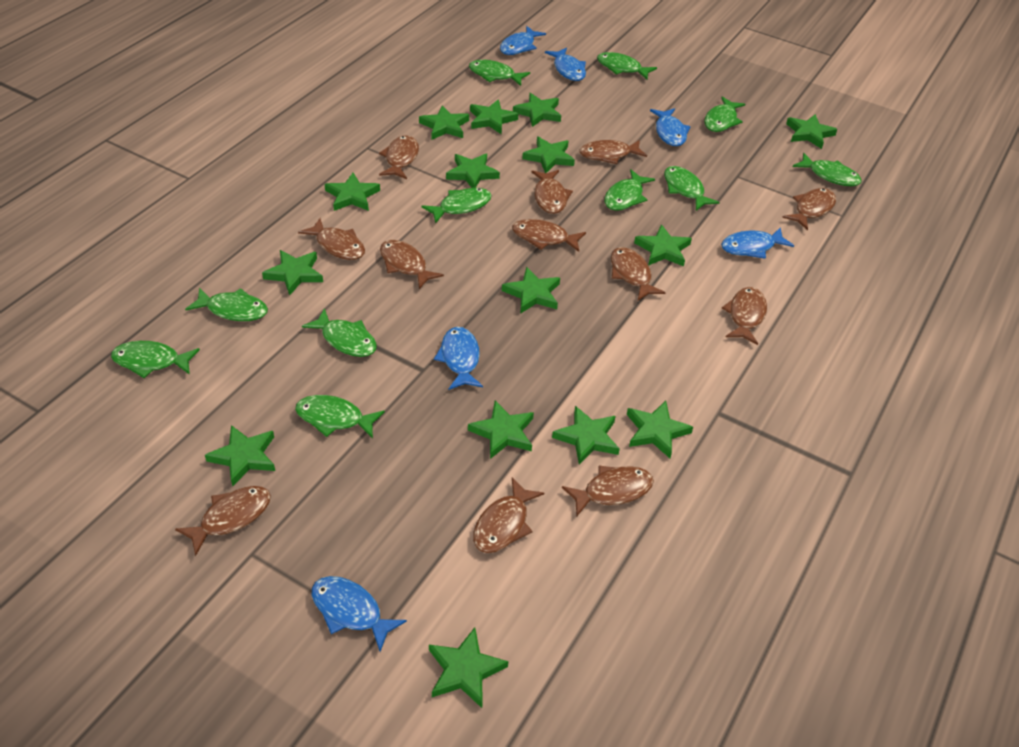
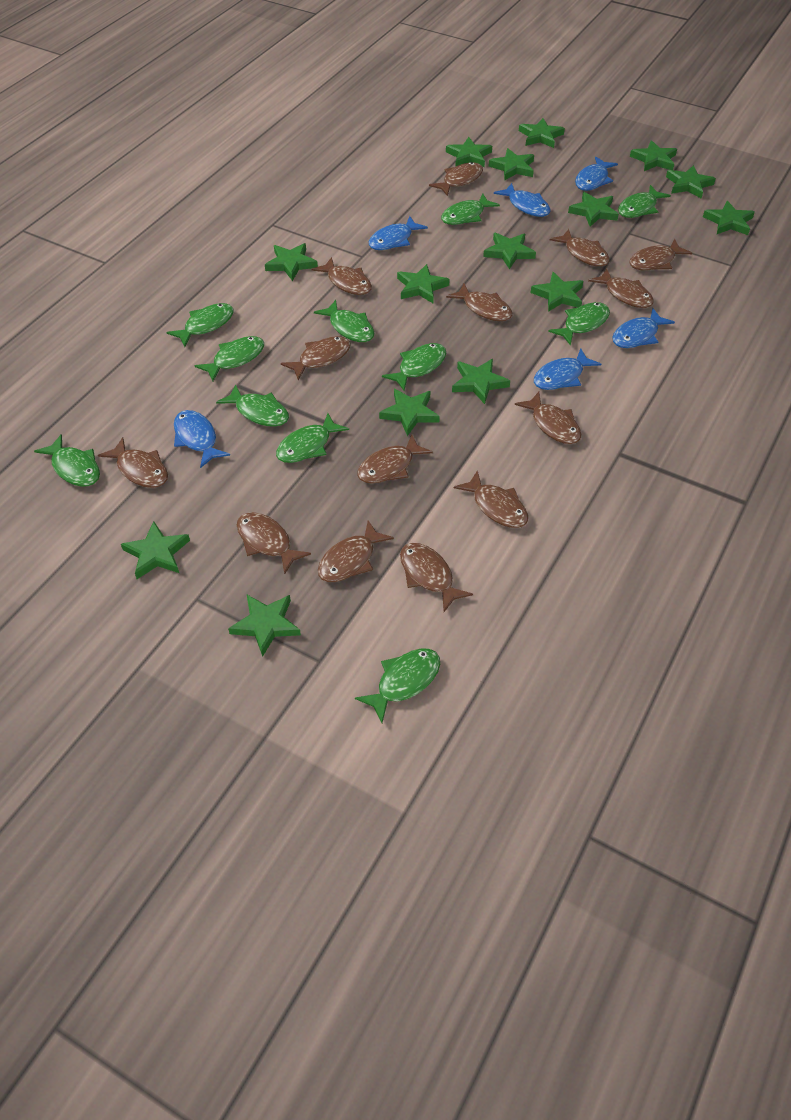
brown fish: [175,486,271,556] [298,218,365,260] [379,135,419,179] [380,240,444,289] [473,477,544,553] [512,219,586,252] [531,170,573,214] [562,465,654,516] [579,140,647,164] [611,247,666,301] [722,287,767,345] [782,188,836,230] = 12 -> [98,437,168,488] [237,512,311,574] [281,336,351,381] [312,257,372,295] [318,520,394,582] [357,435,433,484] [400,543,473,612] [429,162,483,196] [446,283,512,321] [454,470,528,528] [515,392,581,444] [550,229,610,267] [588,268,654,308] [630,239,692,270] = 14

